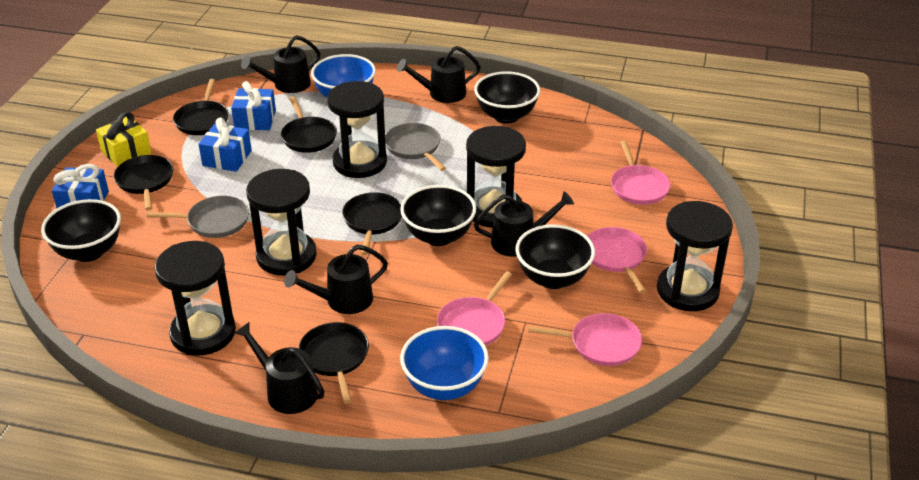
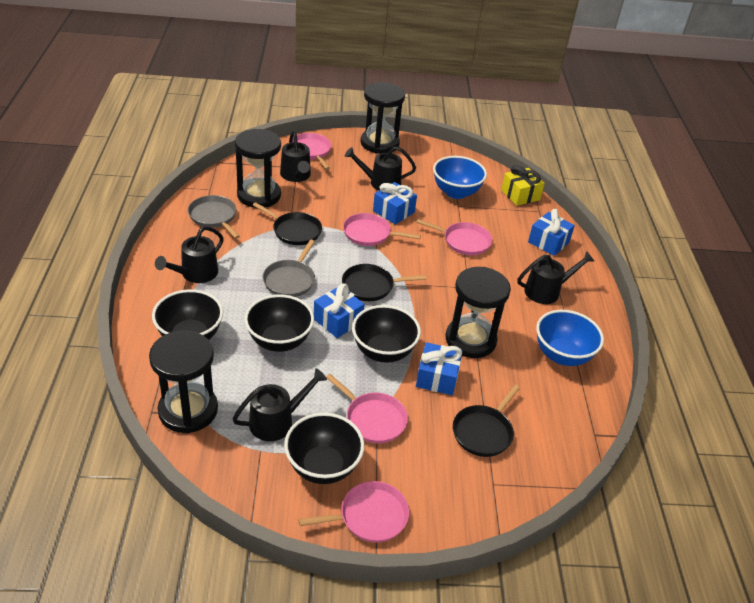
black hourglass: [155,241,236,356] [246,169,317,276] [327,81,387,178] [466,126,526,228] [657,201,733,311] = 5 -> [149,330,218,433] [235,129,281,208] [360,82,405,154] [445,267,511,358] = 4
black pan: [114,155,173,210] [173,79,229,135] [281,96,337,153] [299,322,369,404] [342,192,402,255] = 5 -> [253,202,322,245] [342,264,426,301] [453,385,520,457] = 3
blue gift: [52,164,109,208] [199,118,252,172] [231,81,276,130] = 3 -> [314,284,365,338] [373,182,417,224] [416,342,463,395] [528,209,575,256] = 4
pink pan: [437,271,512,346] [528,313,642,366] [587,227,647,293] [611,140,670,205] = 4 -> [292,133,331,170] [299,481,409,543] [326,374,408,443] [343,213,421,246] [416,219,492,255] = 5

